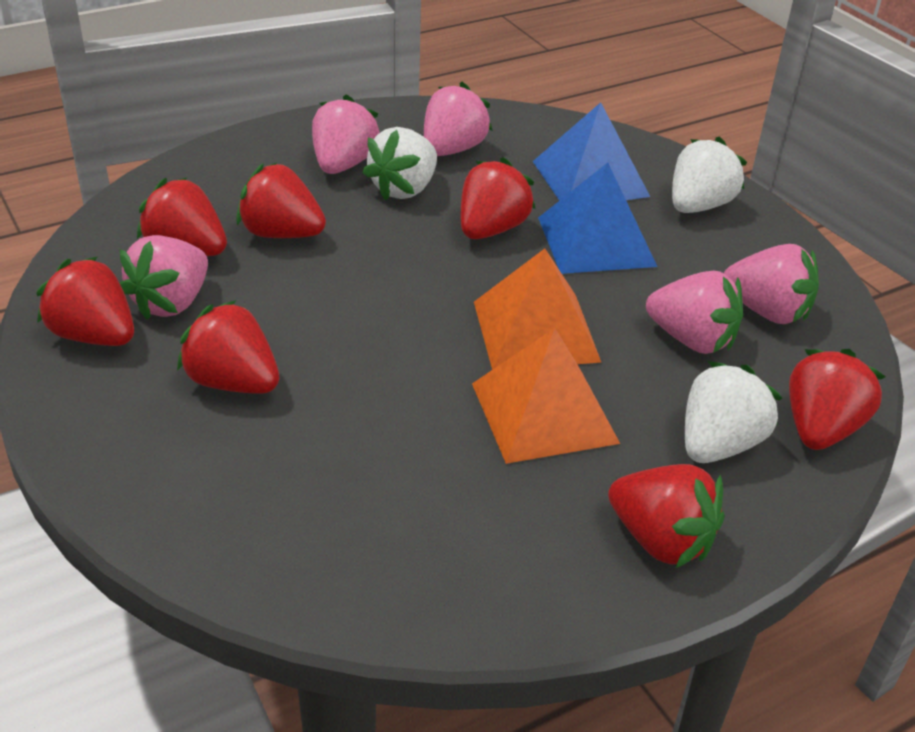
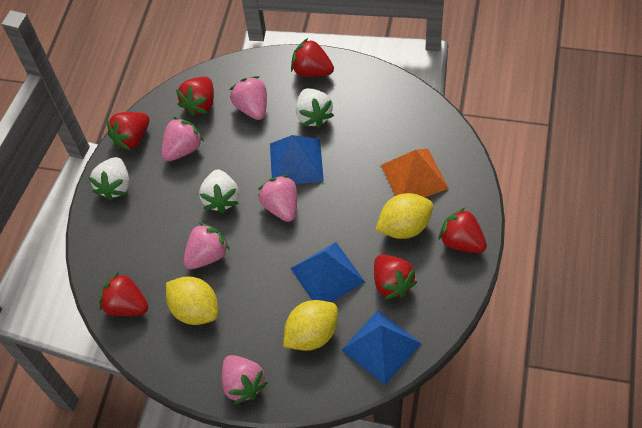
blue pyramid: [533,102,650,201] [538,163,657,274] = 2 -> [270,135,324,184] [290,242,365,302] [342,310,422,385] = 3
orange pyramid: [472,328,620,464] [474,249,602,370] = 2 -> [381,149,449,197] = 1
red strawberry: [36,257,134,346] [137,178,227,256] [177,300,279,394] [236,163,326,238] [461,157,536,239] [608,464,725,568] [789,349,886,450] = 7 -> [99,272,148,316] [107,112,149,150] [176,77,214,116] [291,38,334,77] [374,254,417,300] [439,208,487,253] = 6
yellow lemon: none = 0 -> [166,276,218,325] [283,300,338,351] [376,193,433,239] = 3

